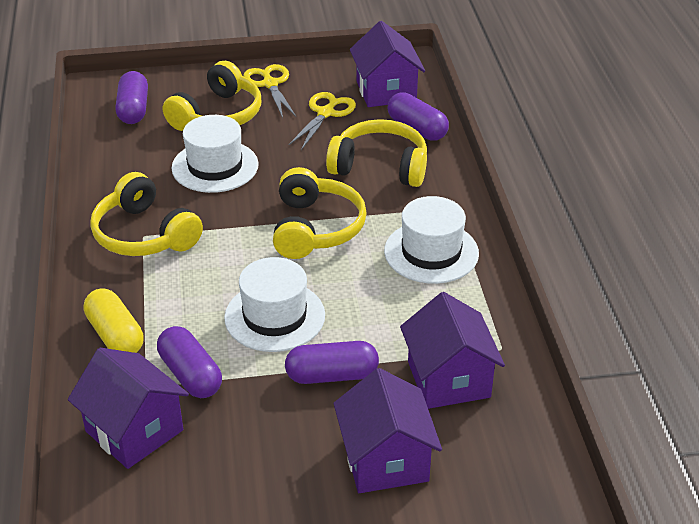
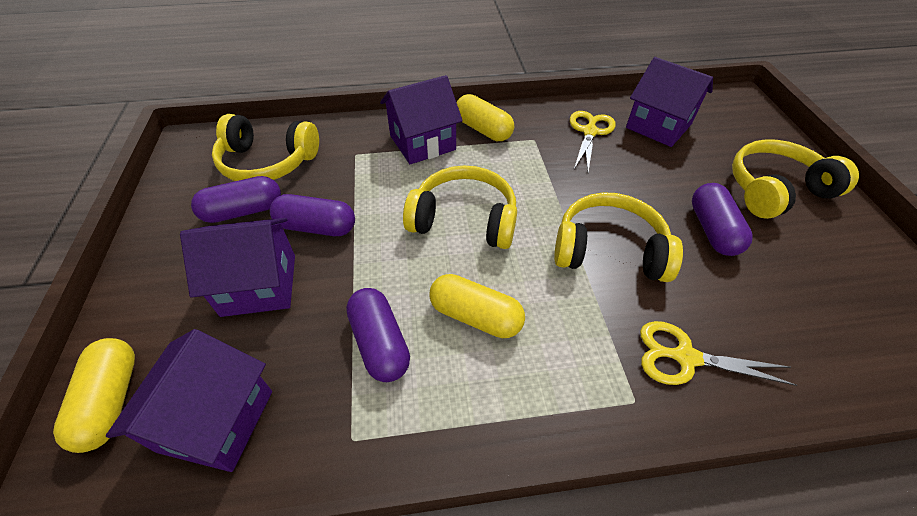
white hat: [171,115,259,193] [224,257,325,352] [384,196,479,284] = 3 -> none = 0
yellow capsule: [84,288,144,353] = 1 -> [53,338,135,453] [429,274,525,338] [456,94,514,141] = 3

